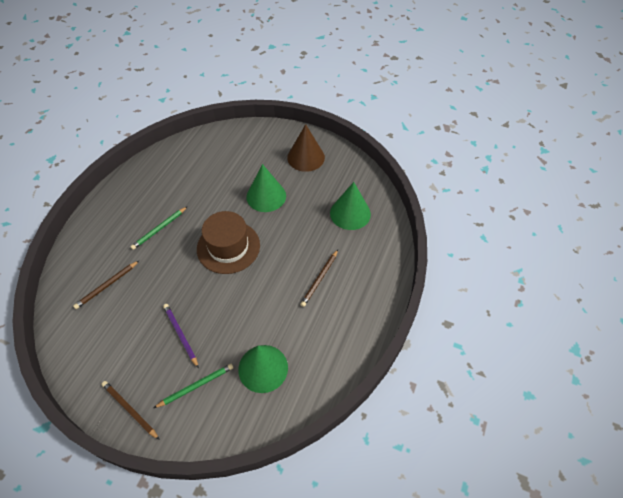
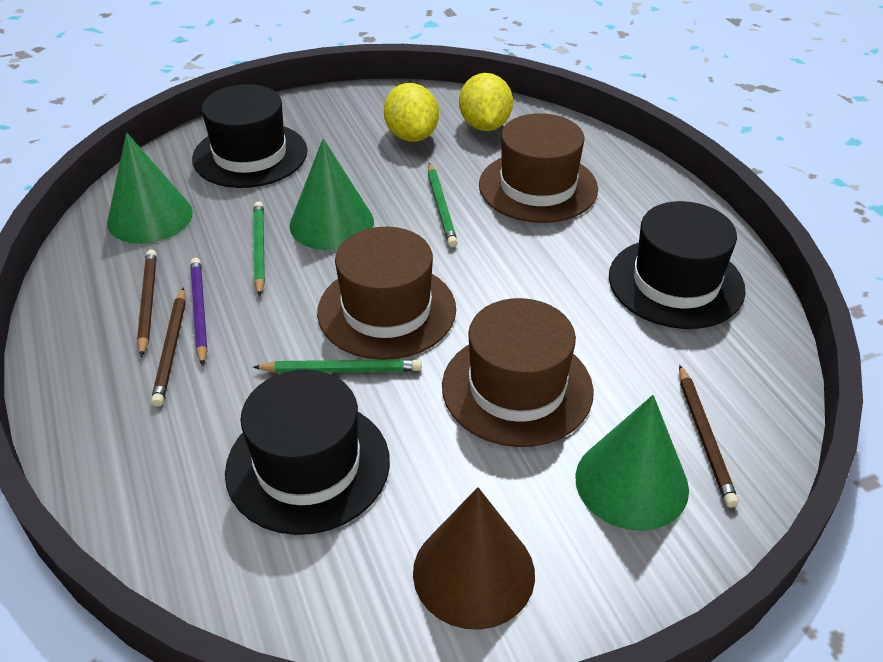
black hat: none = 0 -> [192,84,307,188] [225,370,390,535] [609,201,746,329] = 3
brown hat: [197,211,260,274] = 1 -> [317,227,456,360] [442,298,594,447] [479,113,598,223] = 3
green pencil: [130,206,188,250] [154,364,234,408] = 2 -> [253,359,422,373] [254,201,265,297] [428,163,458,247] = 3
yellow lemon: none = 0 -> [384,83,439,142] [459,73,513,131] = 2

